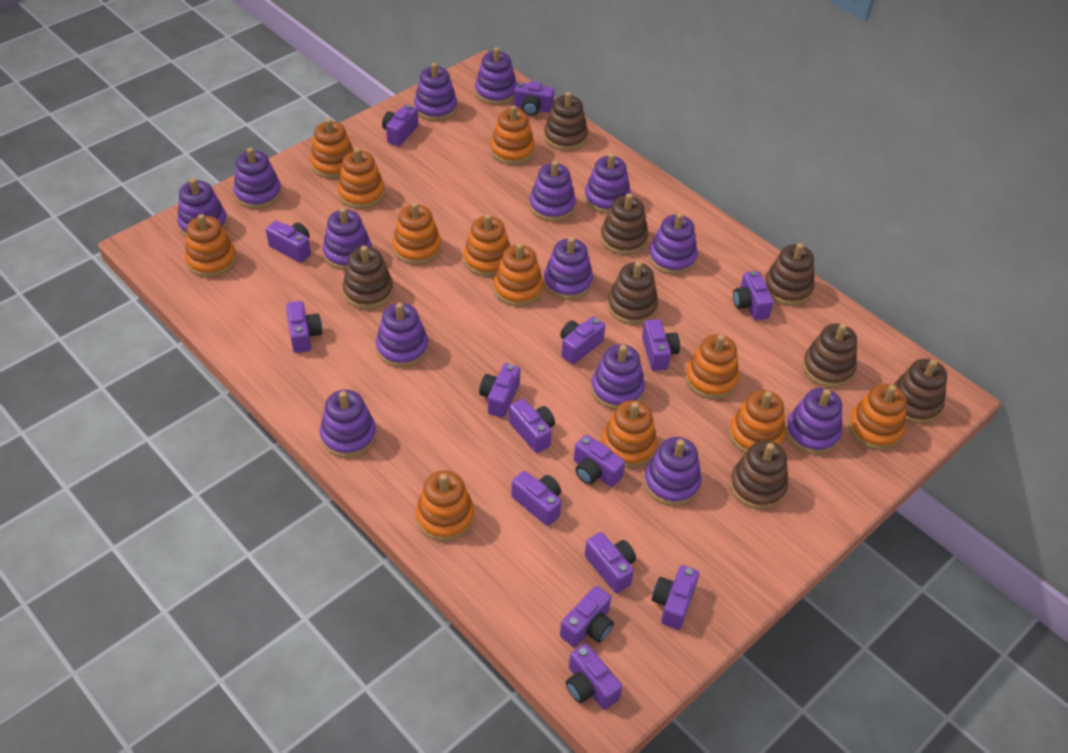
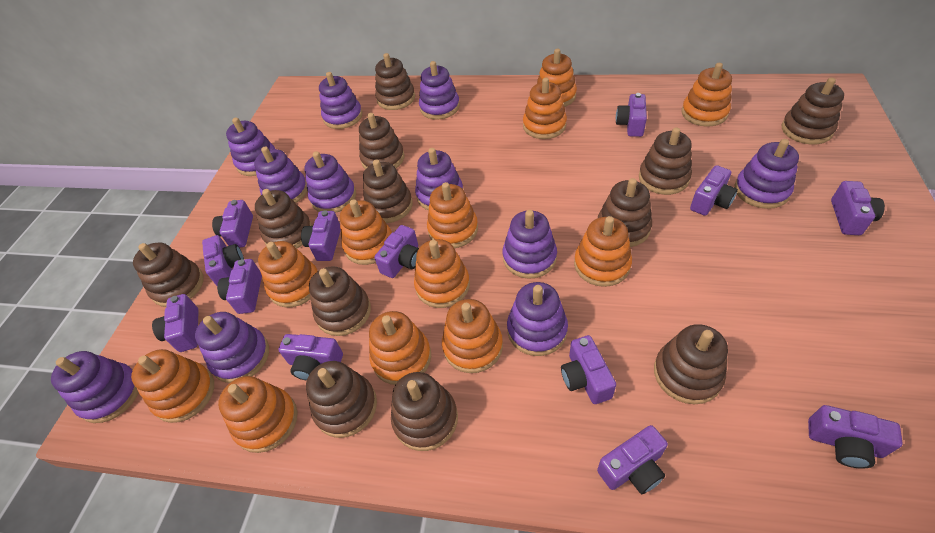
brown stacking toy: [343,246,393,309] [544,92,588,151] [600,193,648,255] [608,261,658,325] [730,441,788,510] [764,243,814,306] [802,323,857,388] [893,359,947,424] = 8 -> [133,242,204,307] [255,189,312,249] [306,361,377,438] [309,266,371,336] [359,113,404,169] [363,159,413,223] [375,53,415,110] [391,372,458,451] [598,178,652,247] [639,127,692,195] [654,324,728,404] [782,77,844,145] = 12
purple camera: [266,221,311,263] [286,301,322,353] [382,104,419,146] [479,363,521,418] [509,399,555,453] [511,471,562,526] [514,81,555,116] [560,316,605,364] [560,586,614,647] [566,643,622,710] [574,435,625,487] [585,532,636,593] [642,319,680,371] [652,565,699,630] [733,271,774,320] = 15 -> [152,294,199,352] [202,235,244,286] [212,200,253,248] [217,259,262,314] [279,334,343,381] [301,210,341,261] [374,225,419,278] [561,335,616,404] [597,425,668,494] [616,93,647,137] [690,165,738,216] [808,405,903,469] [831,181,885,235] = 13
purple stacking toy: [177,178,228,237] [233,148,282,209] [320,390,377,458] [323,208,372,270] [376,303,429,368] [414,63,457,121] [475,47,517,105] [529,161,576,222] [544,237,593,300] [585,153,631,214] [591,344,645,410] [644,437,702,506] [649,213,698,275] [786,388,842,455] = 14 -> [51,351,139,423] [195,312,269,383] [226,117,275,176] [254,146,307,203] [304,151,356,213] [319,72,363,129] [415,148,463,210] [419,61,460,119] [503,210,557,279] [507,282,568,356] [735,139,799,209] = 11

